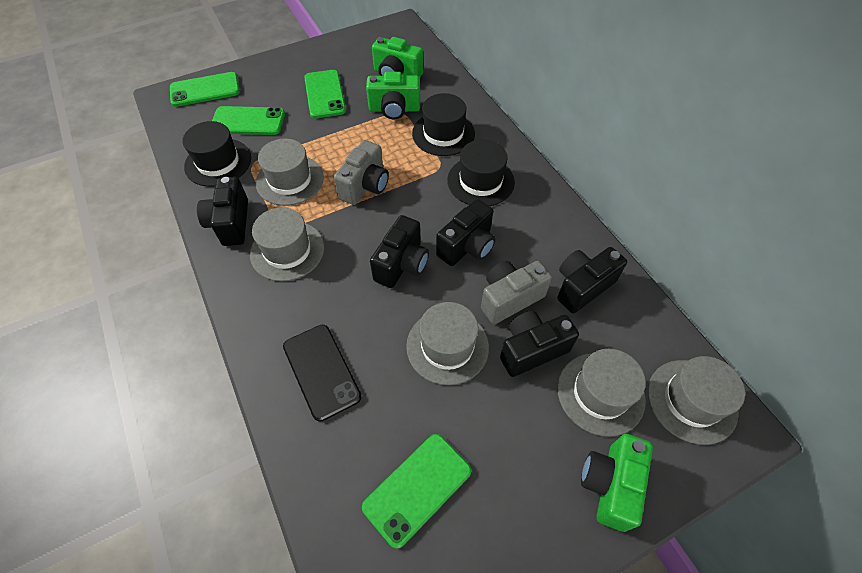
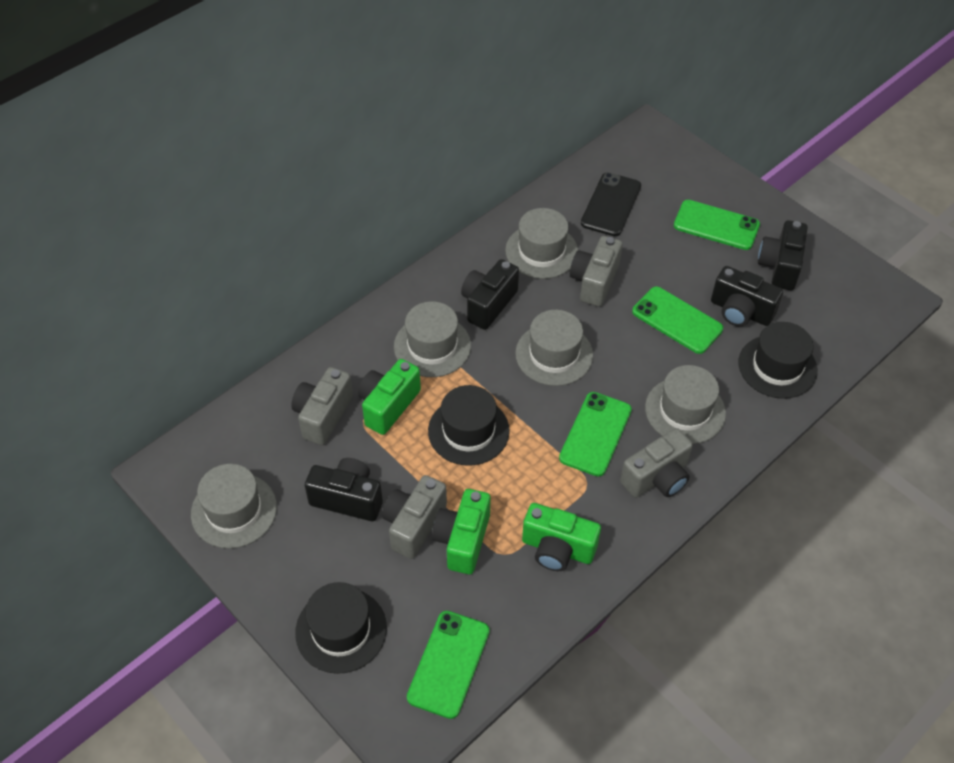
black camera: [197,177,248,246] [370,215,429,288] [436,199,496,266] [500,311,579,377] [557,247,627,313] = 5 -> [305,458,383,521] [461,259,519,330] [711,266,783,326] [758,220,808,290] = 4
grey camera: [334,140,389,205] [481,261,552,324] = 2 -> [291,367,353,445] [382,475,447,559] [570,236,623,307] [620,428,693,498] = 4

